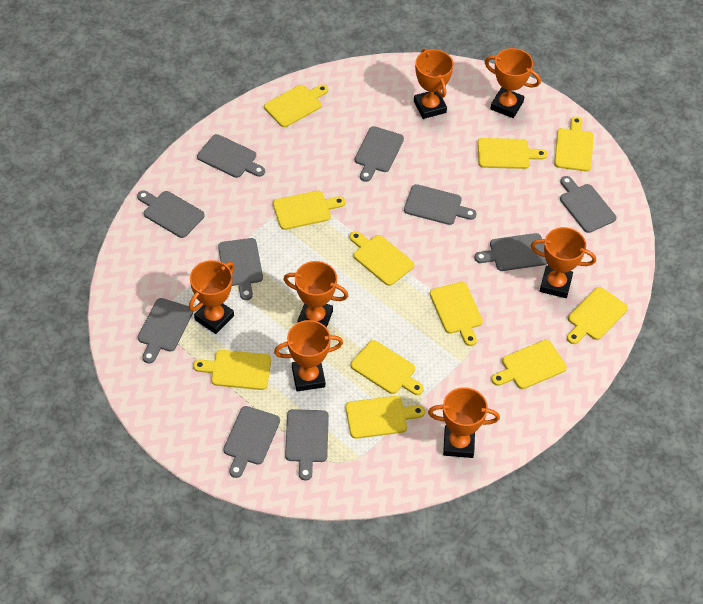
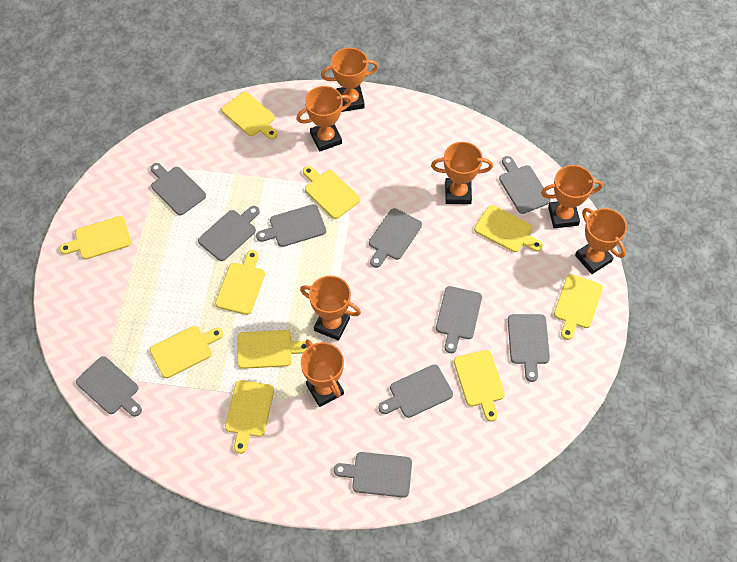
yellow cutting board: [193,350,271,390] [264,84,328,127] [273,190,345,230] [346,396,425,439] [349,231,414,286] [351,340,424,395] [430,282,483,346] [478,138,547,169] [492,340,567,389] [554,116,594,171] [567,287,628,344] = 11 -> [60,216,131,259] [150,326,223,378] [215,250,265,315] [222,92,278,139] [225,380,274,454] [237,330,307,369] [303,166,360,219] [454,350,505,422] [474,205,543,252] [554,274,603,340] = 10

